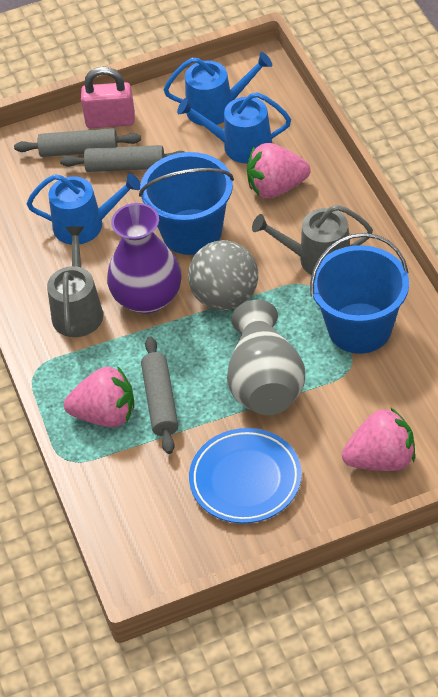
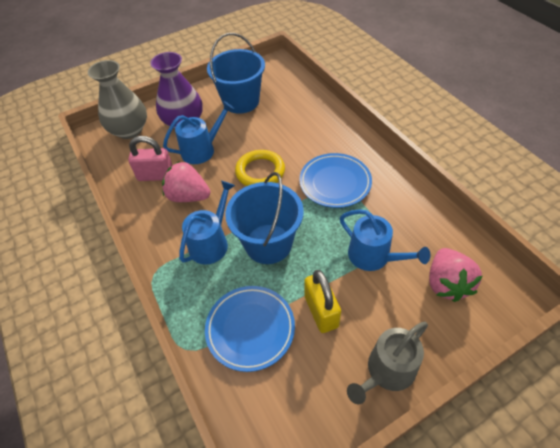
blue plate: [189,428,302,523] = 1 -> [205,286,295,372] [299,153,372,208] = 2
grey ball: [188,240,258,311] = 1 -> none = 0
grey rolling pin: [14,128,141,157] [60,145,184,172] [141,336,178,454] = 3 -> none = 0
grey watering can: [47,226,103,337] [252,205,373,275] = 2 -> [347,322,428,404] = 1
pink strawberry: [64,366,134,427] [247,143,311,198] [342,407,415,471] = 3 -> [162,161,210,202] [429,248,482,302] = 2
yellow padlock: none = 0 -> [304,270,341,333] = 1
yellow ring: none = 0 -> [235,150,285,186] = 1

